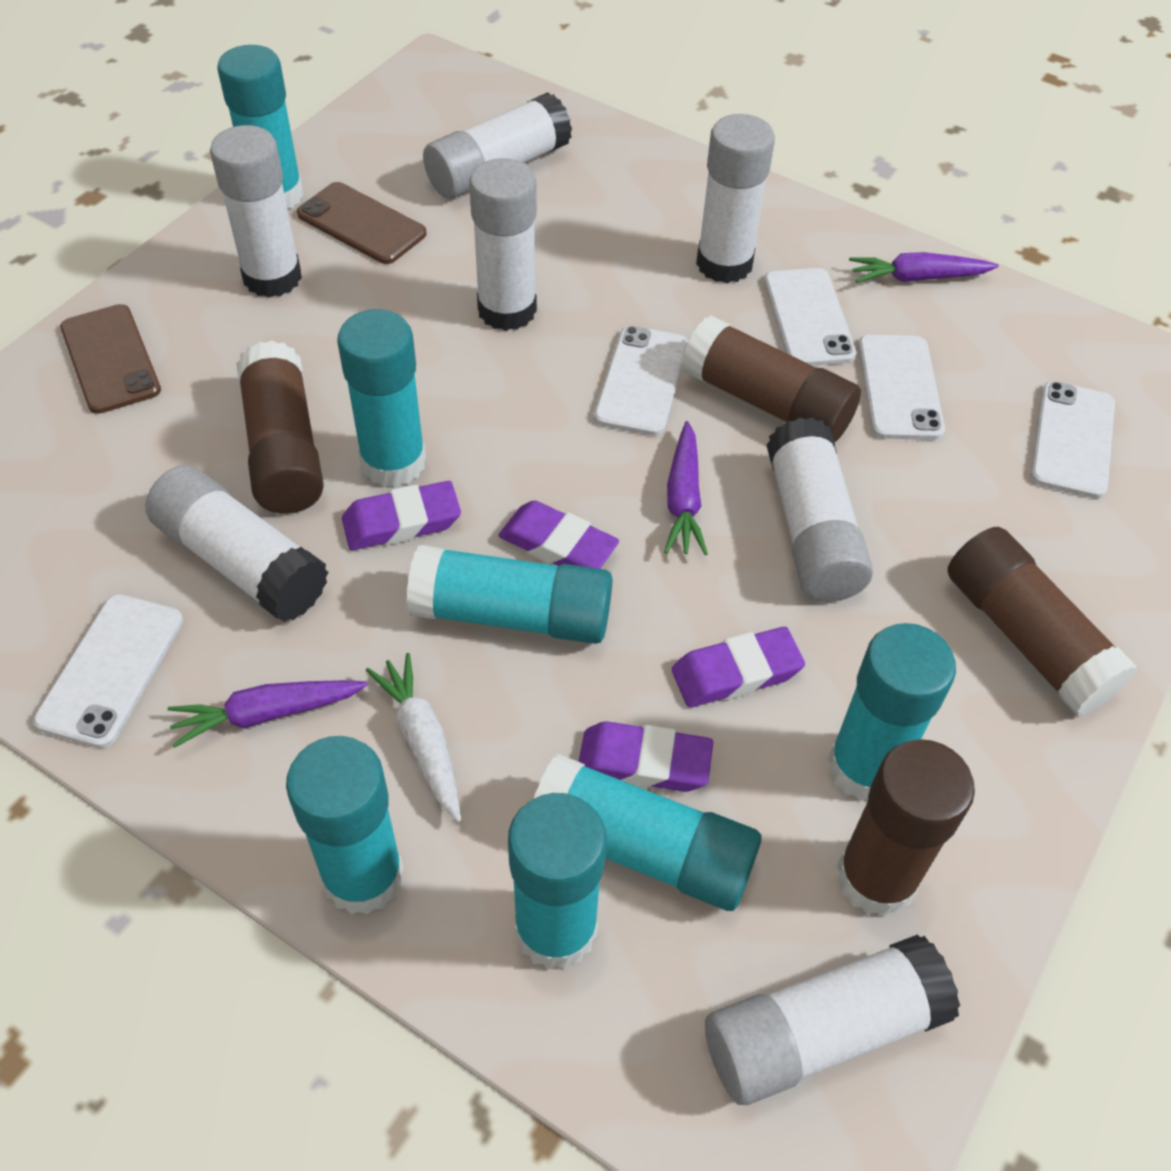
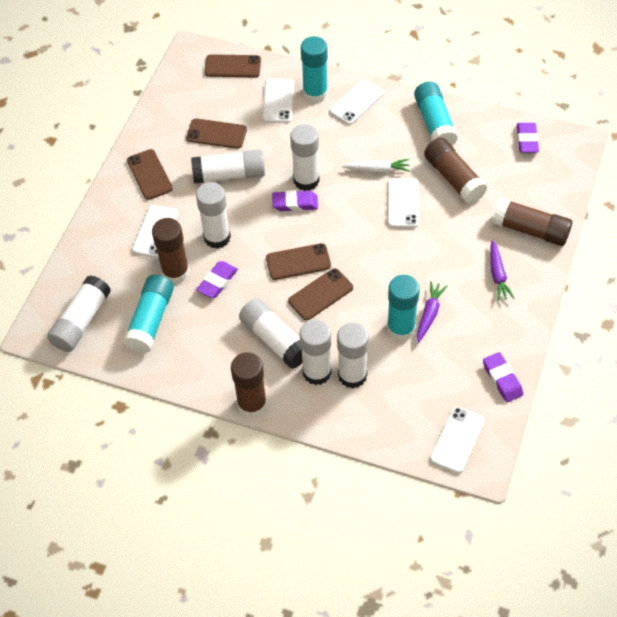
brown phone: [60,304,161,414] [297,182,427,264] = 2 -> [127,149,173,200] [186,119,247,149] [204,54,261,78] [266,243,331,280] [288,268,353,320] = 5
purple carrot: [168,680,368,748] [664,421,708,555] [849,252,999,283] = 3 -> [417,281,447,343] [490,240,515,301] = 2
turquoise glue stick: [217,45,303,209] [286,736,404,915] [337,309,426,487] [406,545,613,644] [508,793,606,969] [534,754,762,911] [828,623,956,801] = 7 -> [123,275,174,353] [301,36,328,103] [387,275,420,341] [414,82,458,146] = 4

